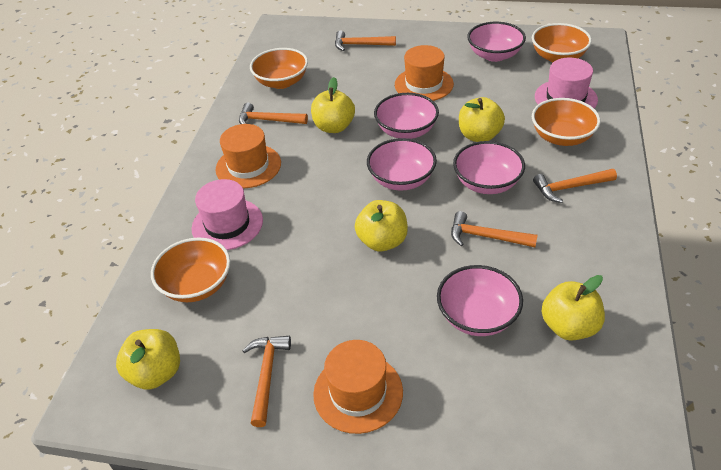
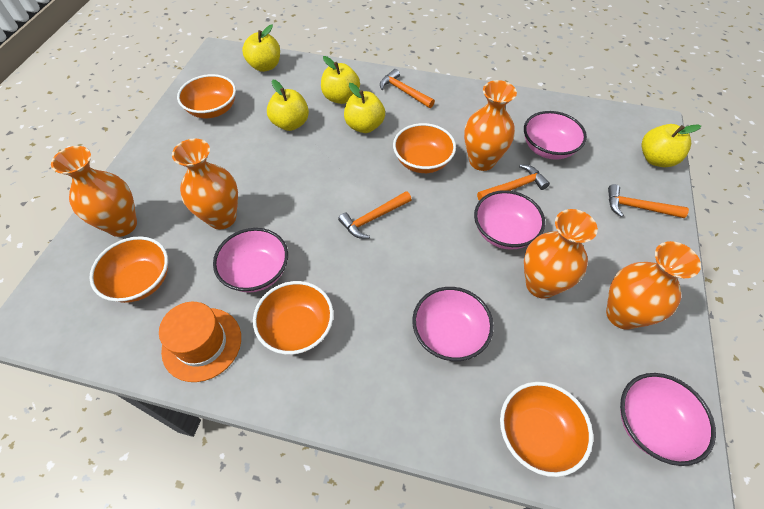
orange bowl: [151,237,230,302] [250,48,308,89] [532,23,592,63] [532,98,600,146] = 4 -> [89,236,168,303] [177,74,236,118] [253,281,334,355] [393,123,456,173] [500,382,593,477] = 5
orange hammer: [239,103,308,124] [242,336,291,427] [335,30,396,51] [451,211,538,247] [533,169,617,203] = 5 -> [338,191,412,239] [380,69,435,108] [477,164,550,201] [608,184,689,218] = 4
orange hat: [215,124,281,189] [313,340,403,434] [395,45,454,101] = 3 -> [159,302,241,382] = 1
orange vase: none = 0 -> [51,146,137,237] [172,138,238,229] [464,80,517,171] [524,209,598,299] [606,241,701,330] = 5
pink hat: [191,179,263,250] [535,58,598,109] = 2 -> none = 0

